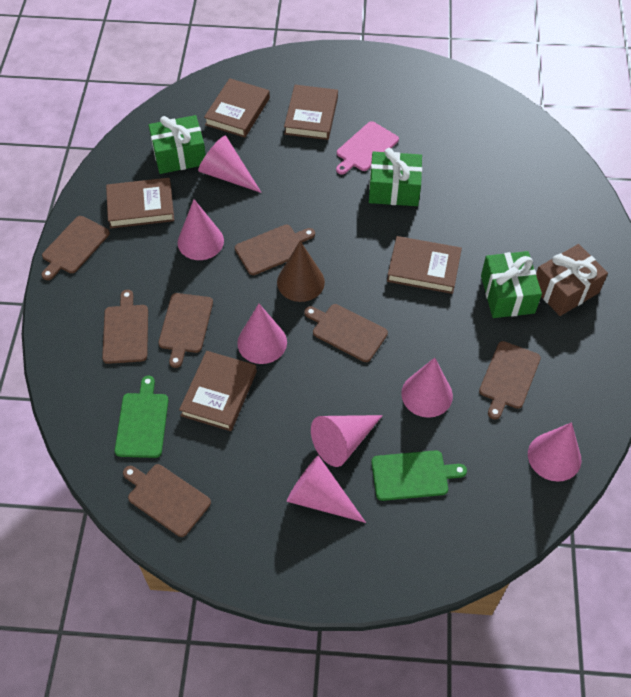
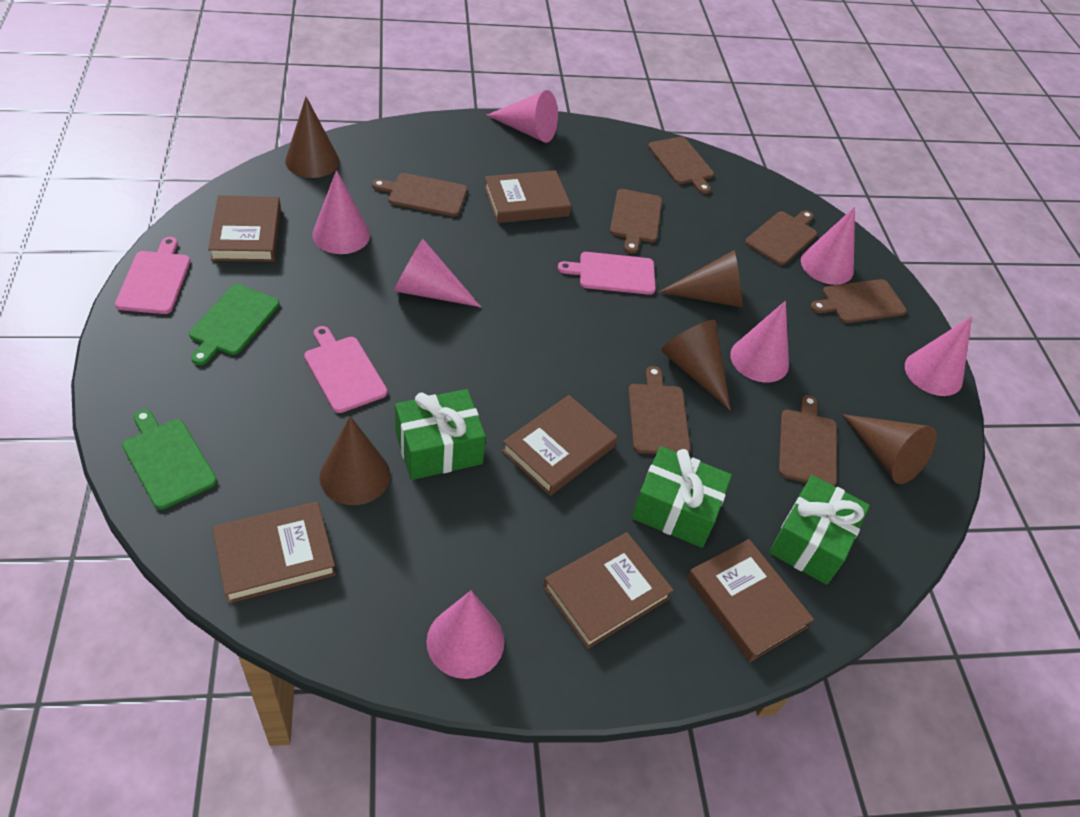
brown book: [106,178,174,228] [179,351,257,431] [204,78,270,138] [284,85,338,140] [387,236,462,294] = 5 -> [208,195,281,262] [212,502,336,604] [484,170,571,223] [502,395,618,496] [543,532,674,649] [687,539,814,662] = 6
brown cone: [277,241,325,302] = 1 -> [285,97,339,178] [319,416,390,505] [658,250,743,307] [661,320,731,411] [842,414,937,484] = 5
brown gift: [536,244,608,316] = 1 -> none = 0
pink cutting board: [336,121,399,175] = 1 -> [115,237,190,314] [304,326,388,413] [558,252,656,295] = 3

